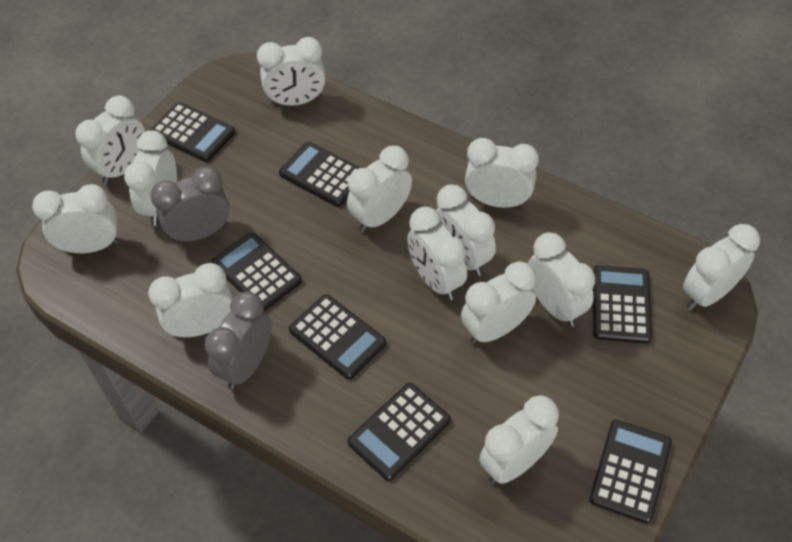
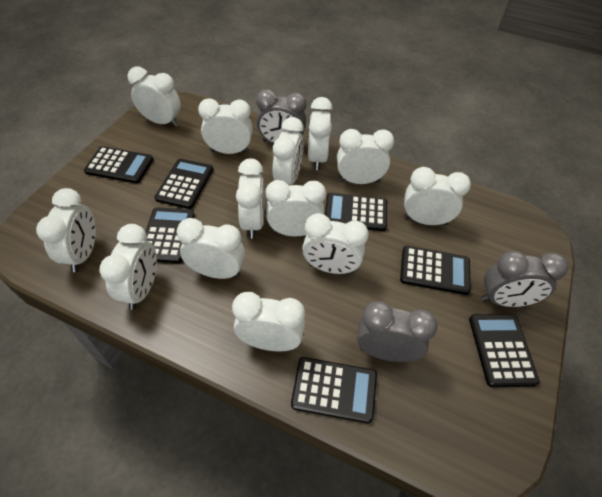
grey clock: [150,166,230,244] [205,292,272,390] = 2 -> [256,89,306,144] [357,301,438,362] [481,251,568,307] = 3

